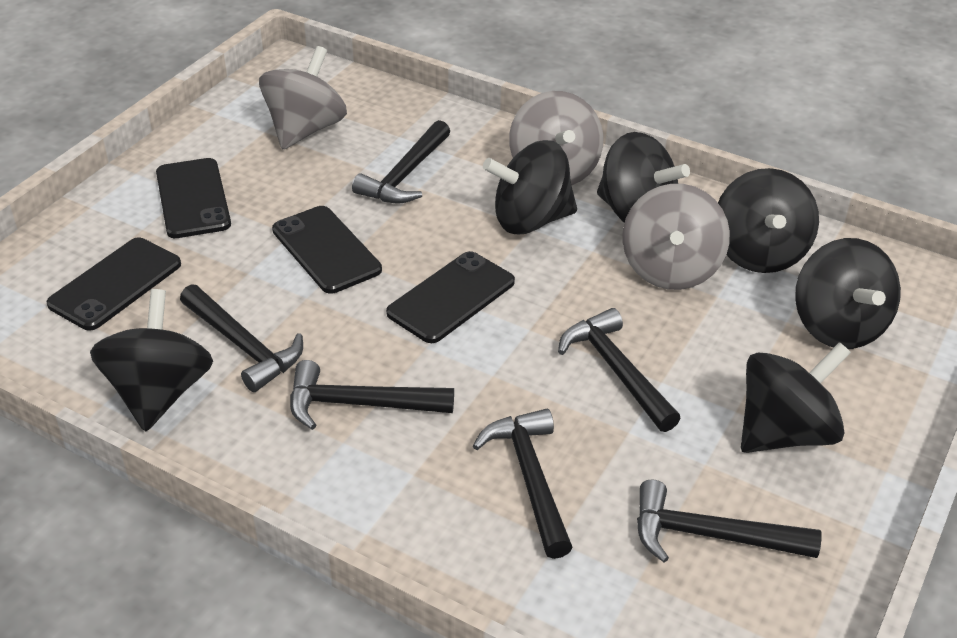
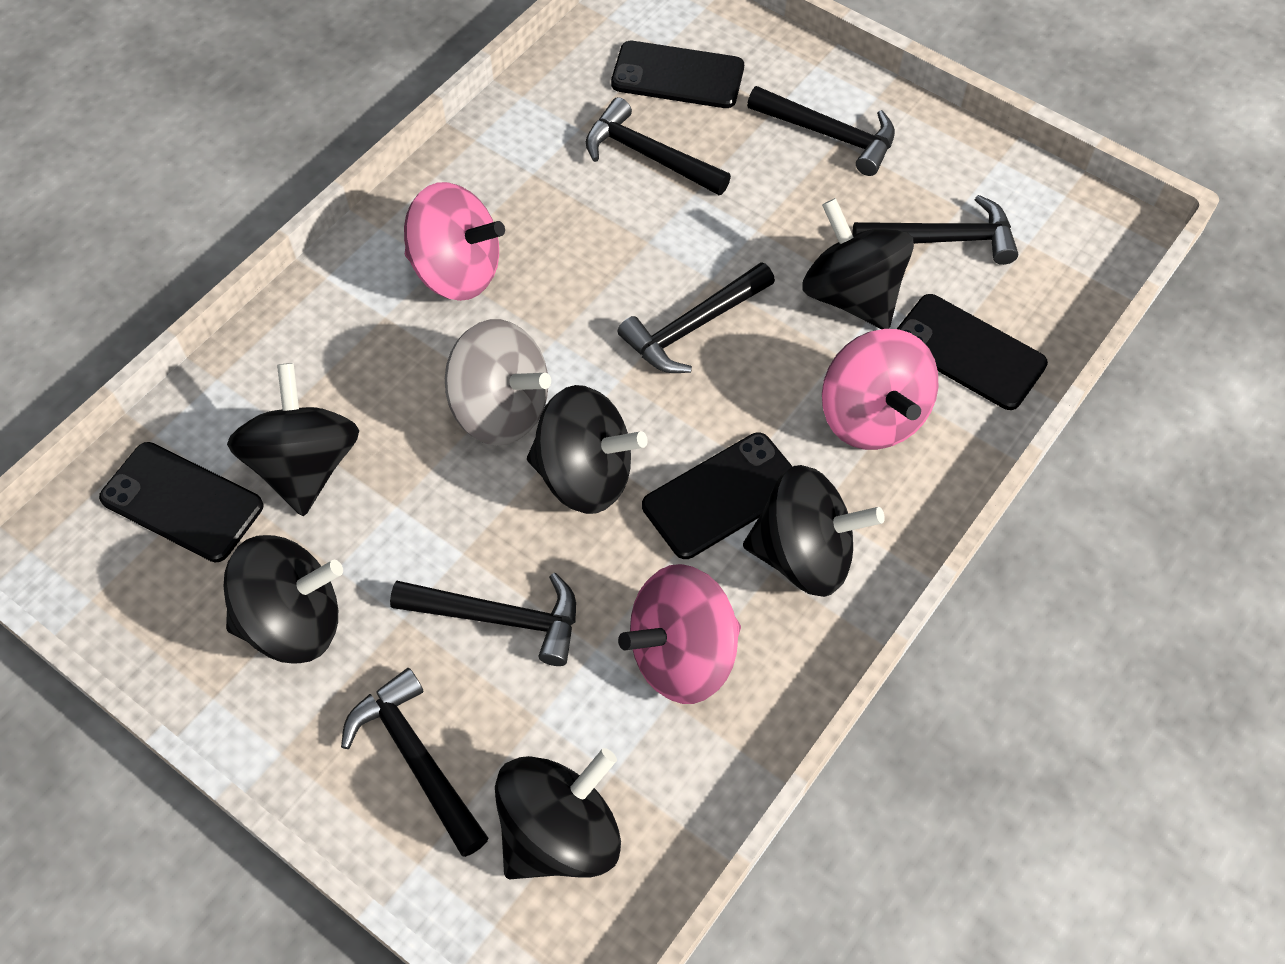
grey spinning top: [259,46,347,149] [509,91,603,186] [622,184,730,290] = 3 -> [445,319,551,446] = 1
pink spinning top: none = 0 -> [404,182,505,301] [618,564,741,704] [822,329,938,450] = 3

